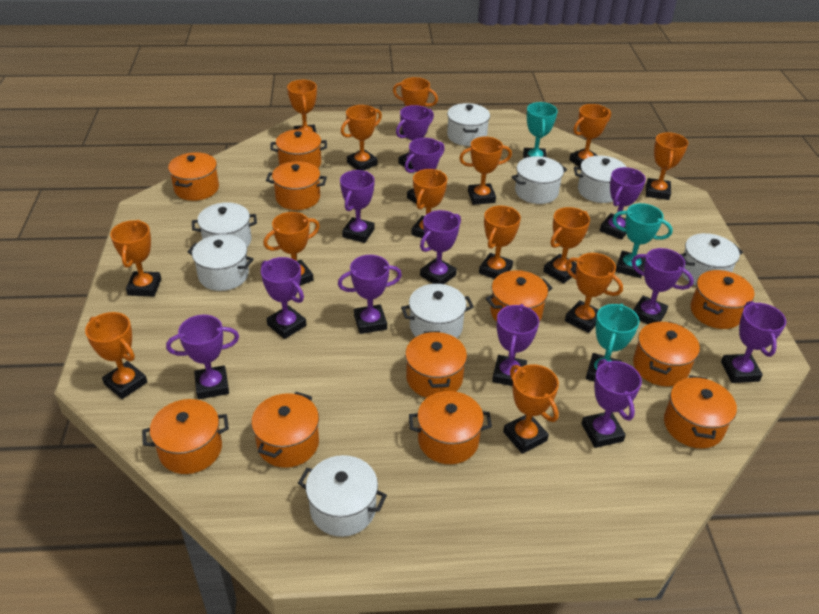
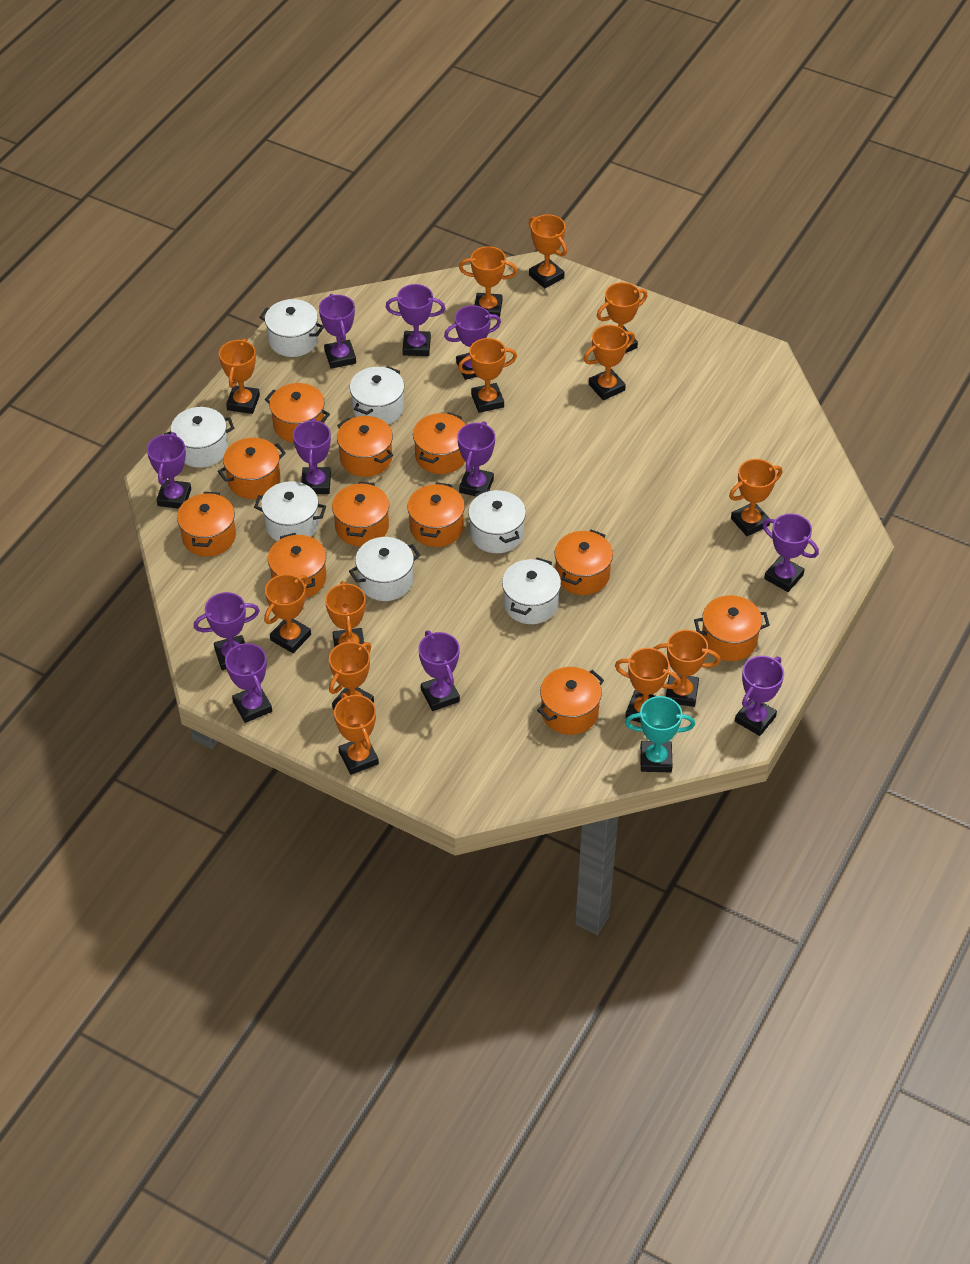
orange trophy: [85,312,147,399] [110,220,161,296] [263,212,320,286] [287,80,317,133] [341,105,382,171] [393,77,438,138] [411,169,447,238] [459,137,512,205] [479,206,521,279] [503,364,559,454] [543,207,590,283] [565,253,623,333] [569,104,611,167] [646,132,688,200] = 14 -> [219,338,260,414] [264,574,311,653] [325,581,366,647] [329,642,374,709] [334,693,379,775] [458,338,517,413] [459,246,518,317] [529,214,567,289] [584,325,635,400] [597,282,648,353] [615,648,681,723] [654,630,721,707] [729,459,782,536] = 13
purple trophy: [166,315,239,399] [261,257,306,339] [338,255,402,334] [340,170,375,243] [396,105,434,170] [405,138,445,203] [420,210,461,284] [492,304,539,386] [581,359,642,448] [600,167,646,240] [631,248,694,324] [721,301,786,383] = 12 -> [147,432,191,509] [194,592,260,670] [225,642,272,723] [293,418,331,494] [319,294,356,369] [386,284,445,356] [418,631,460,711] [444,305,501,380] [457,421,495,496] [735,656,784,736] [762,513,819,592] = 11
turquoise trophy: [523,102,558,158] [586,303,639,381] [612,203,673,278] = 3 -> [625,696,695,772] = 1
white pot: [187,234,254,291] [192,202,257,247] [298,455,387,537] [401,284,474,338] [447,103,490,146] [512,156,567,204] [574,156,626,203] [680,233,743,286] = 8 -> [164,407,234,468] [254,481,326,541] [259,299,324,357] [349,537,420,601] [350,366,404,424] [468,489,526,553] [502,557,561,624] = 7

